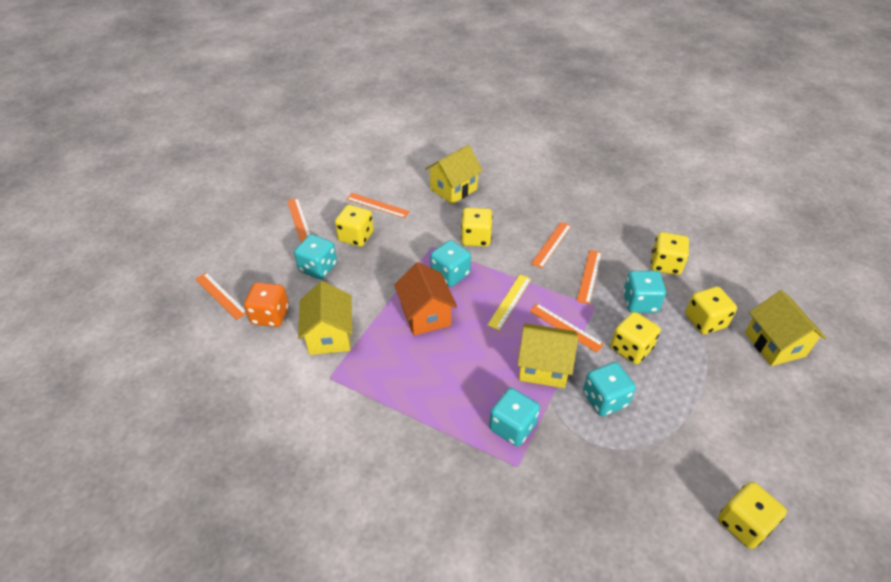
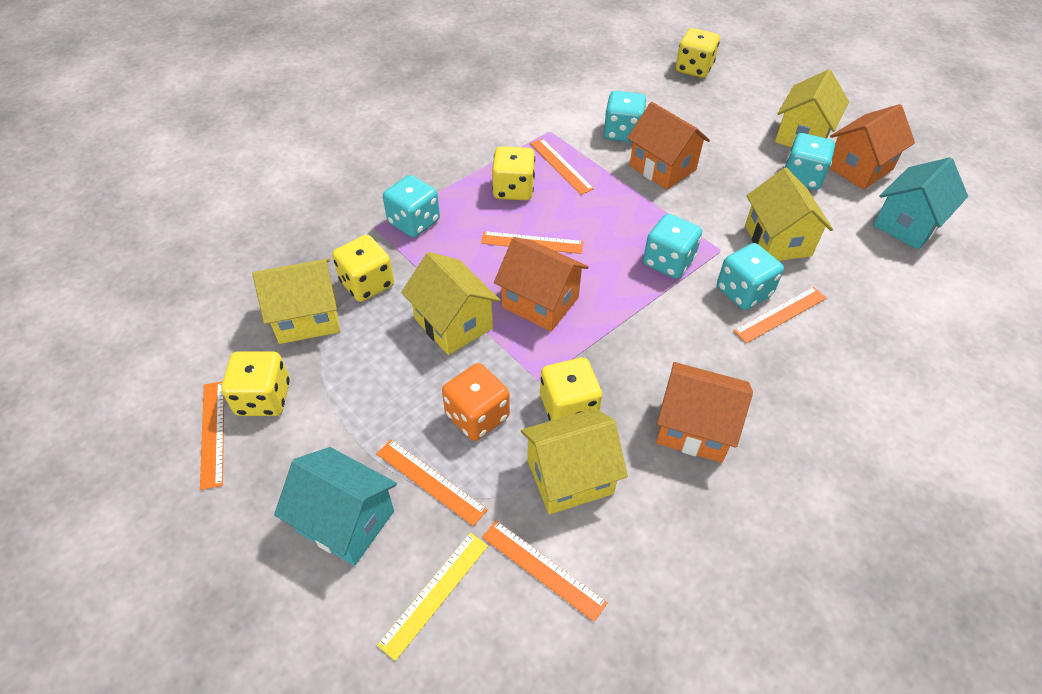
orange house: [394,262,457,336] = 1 -> [494,237,589,332] [627,102,710,190] [656,362,753,463] [829,104,915,190] = 4
turquoise house: none = 0 -> [274,447,397,566] [873,157,968,250] = 2
yellow dice: [335,205,374,247] [461,208,493,247] [610,312,661,364] [651,232,689,275] [685,286,737,334] [718,482,787,549] = 6 -> [221,351,290,416] [332,235,394,302] [492,146,535,200] [540,357,602,421] [676,28,720,78] = 5
yellow house: [298,281,352,355] [425,145,483,204] [517,323,578,388] [745,290,827,366] = 4 -> [252,259,340,344] [401,252,500,355] [521,408,628,515] [745,168,833,261] [775,69,849,148] = 5

